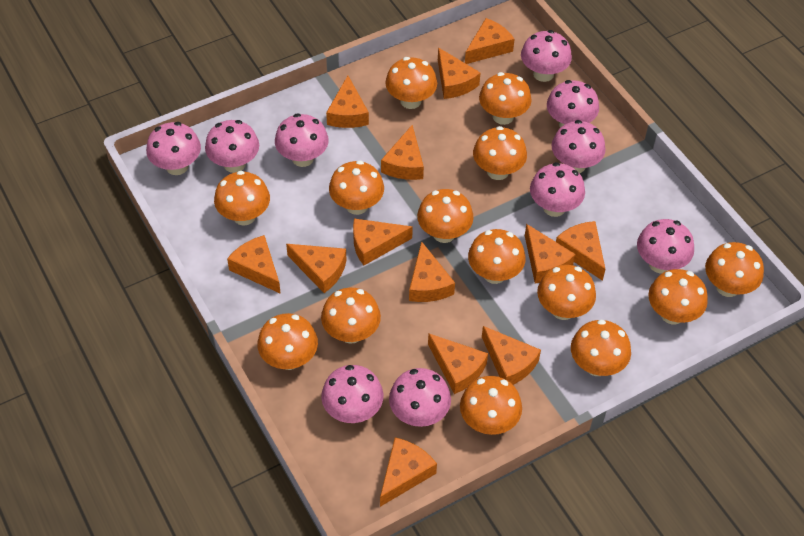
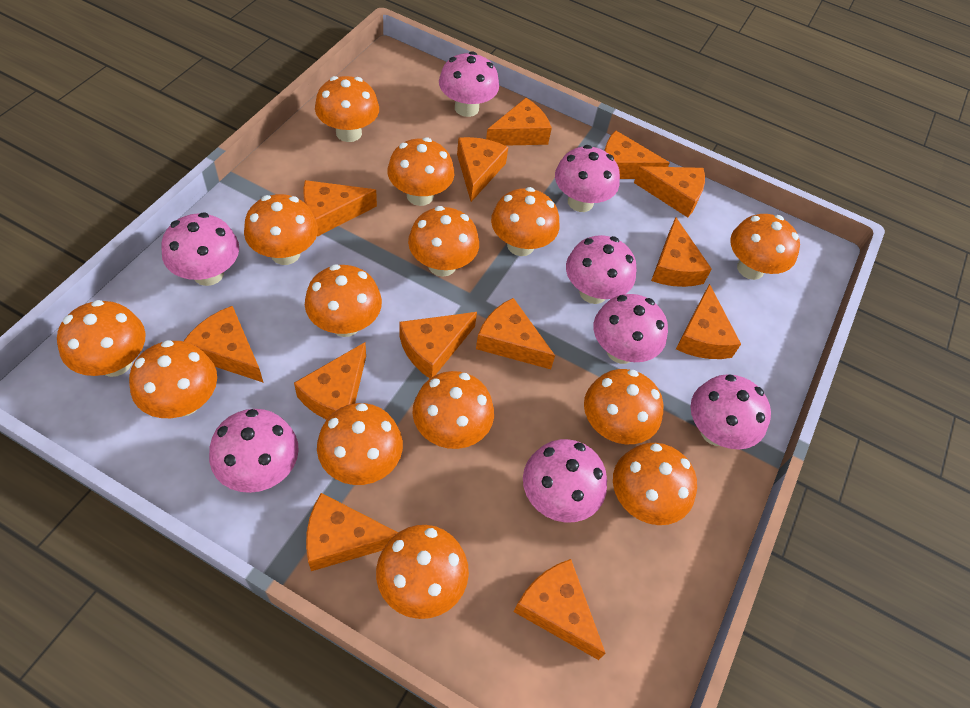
pink mushroom: [146,122,201,175] [205,120,259,173] [275,113,329,167] [321,365,383,423] [389,368,451,427] [521,30,572,82] [530,162,585,217] [547,80,599,128] [551,120,606,173] [637,219,694,273] = 10 -> [161,212,239,286] [209,409,299,493] [439,51,499,117] [523,439,607,522] [555,145,620,212] [566,235,637,304] [593,294,668,364] [690,374,771,449] = 8

